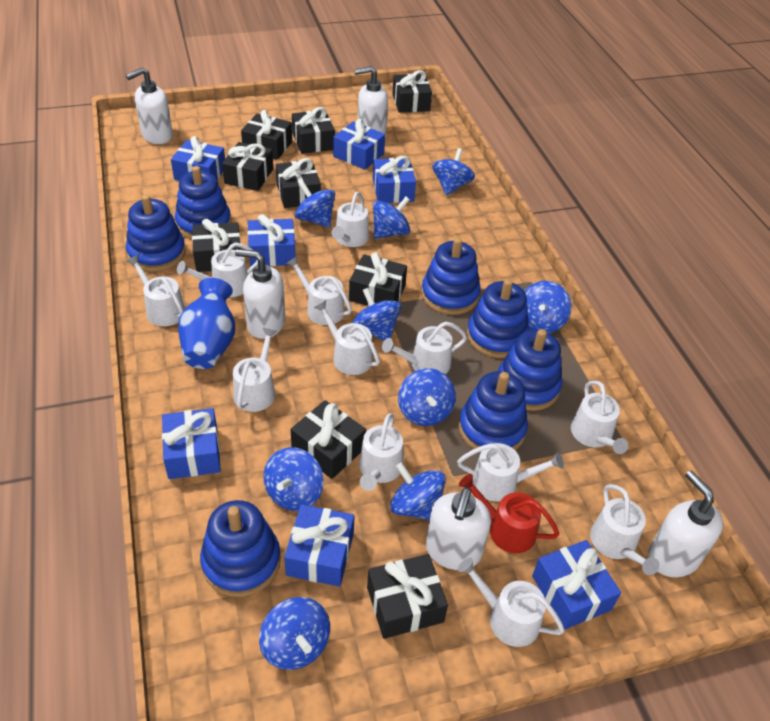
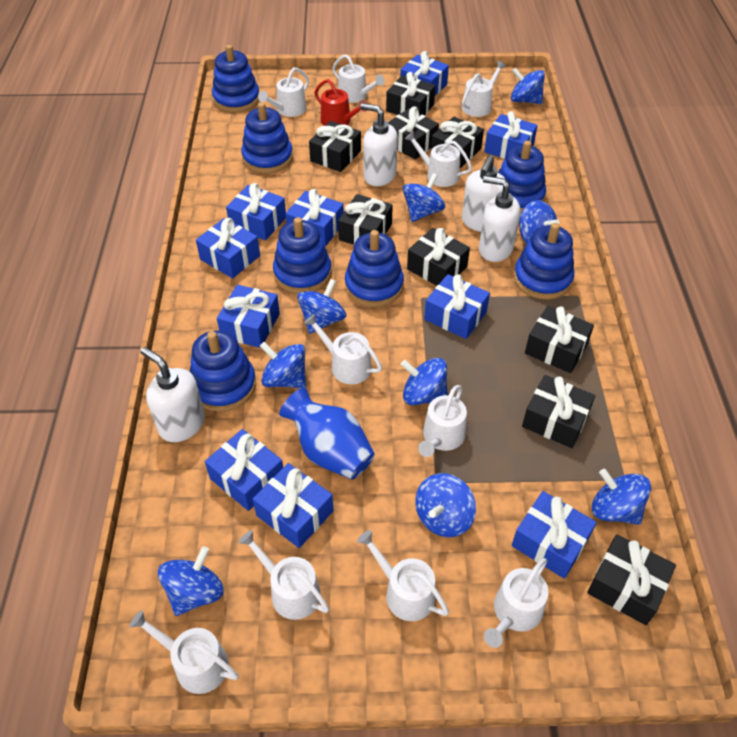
blue gift: [162,408,221,479] [171,136,225,181] [248,214,295,266] [284,504,354,587] [333,119,385,170] [373,156,416,203] [532,540,621,630] = 7 -> [196,218,260,278] [205,429,283,511] [217,285,280,348] [226,183,286,240] [253,463,333,548] [286,189,344,247] [400,51,449,96] [424,274,490,339] [484,111,538,159] [512,491,597,579] = 10
white soap dispenser: [126,67,173,144] [235,249,285,339] [354,66,388,135] [426,487,491,570] [648,470,723,577] = 5 -> [140,347,205,442] [360,103,398,186] [462,155,505,232] [479,176,520,262] = 4
white watering can: [126,255,185,326] [177,242,258,297] [233,328,277,412] [286,256,352,325] [314,300,380,375] [332,192,369,247] [359,413,403,491] [382,322,467,374] [457,443,564,501] [458,558,565,647] [571,381,628,454] [590,484,659,575] = 12 -> [129,610,239,694] [238,530,329,620] [258,67,309,117] [304,314,382,384] [332,54,385,103] [357,530,449,621] [405,131,472,187] [418,385,467,457] [462,61,506,117] [484,558,549,648] = 10

